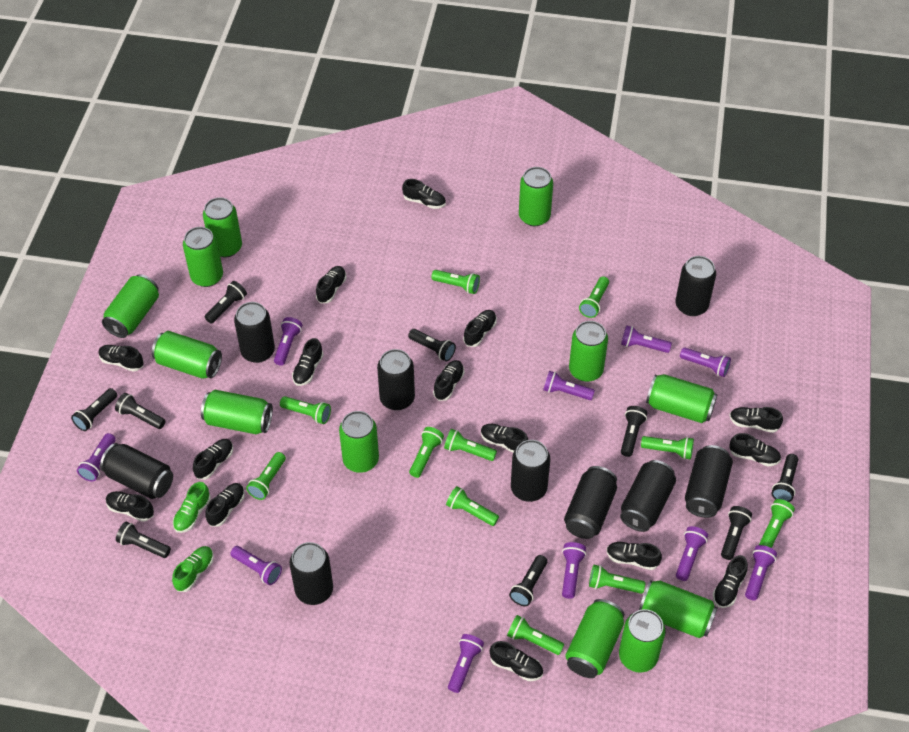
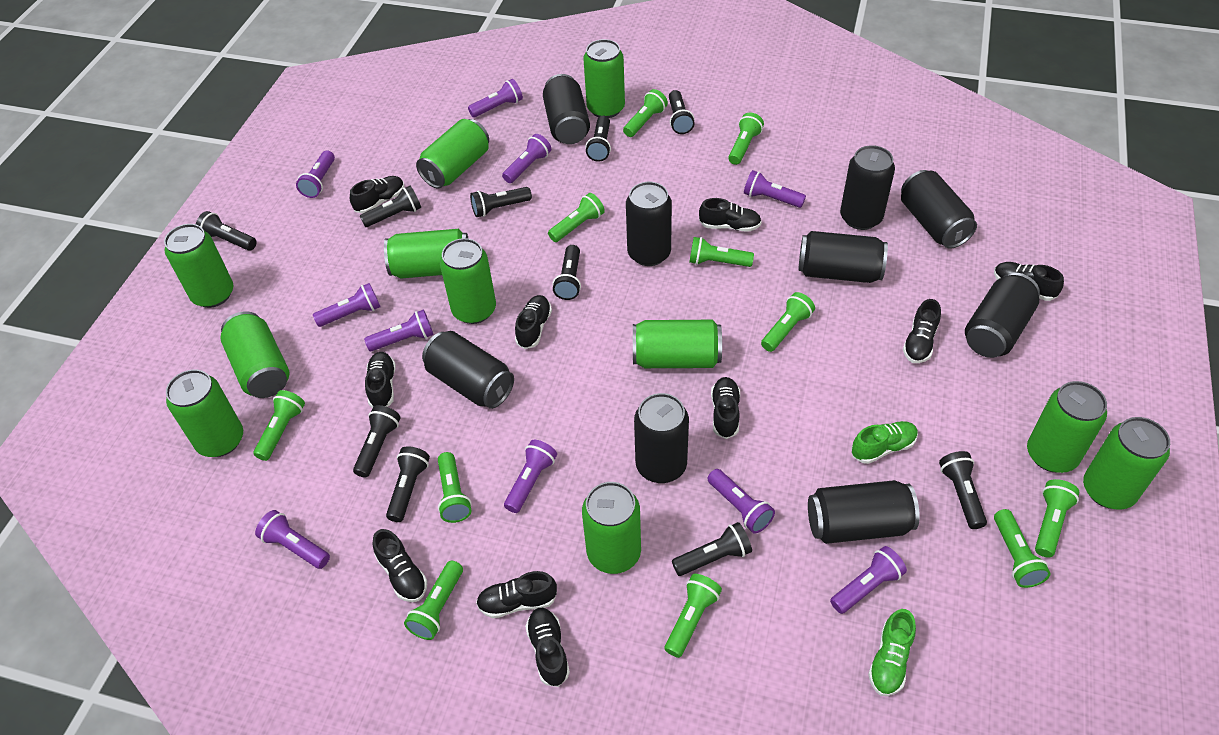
black flashlight: [71,388,117,431] [115,393,165,429] [116,522,171,558] [205,281,247,324] [408,329,456,362] [509,555,547,606] [621,406,648,457] [721,506,752,560] [771,454,798,502] = 9 -> [196,211,257,251] [353,405,401,478] [360,186,421,227] [386,446,430,522] [470,187,532,217] [552,245,581,300] [586,115,611,162] [669,90,695,134] [672,522,752,576] [939,451,987,529] = 10
black shoe: [98,345,144,372] [106,491,154,522] [193,439,233,480] [205,483,245,527] [292,338,323,386] [316,266,346,304] [402,179,446,209] [433,360,464,401] [463,310,497,347] [481,424,528,452] [490,641,543,681] [607,542,662,570] [713,555,748,608] [729,433,781,467] [730,407,783,433] = 15 -> [350,176,404,214] [365,352,396,408] [373,529,427,602] [476,571,557,618] [515,295,552,349] [525,608,570,687] [699,198,762,232] [711,377,740,439] [903,299,941,363] [994,262,1064,301] = 10
green can: [102,274,159,338] [152,331,222,379] [183,227,223,287] [201,390,273,434] [203,197,242,258] [339,411,379,473] [519,167,553,226] [565,599,625,678] [569,321,608,382] [619,609,665,673] [639,580,718,638] [646,374,717,423] = 12 -> [164,224,234,308] [166,369,243,457] [220,311,290,398] [384,229,469,279] [416,119,489,189] [440,238,496,324] [582,482,641,574] [583,39,625,118] [633,320,722,368] [1027,381,1107,473] [1083,417,1170,510] = 11

